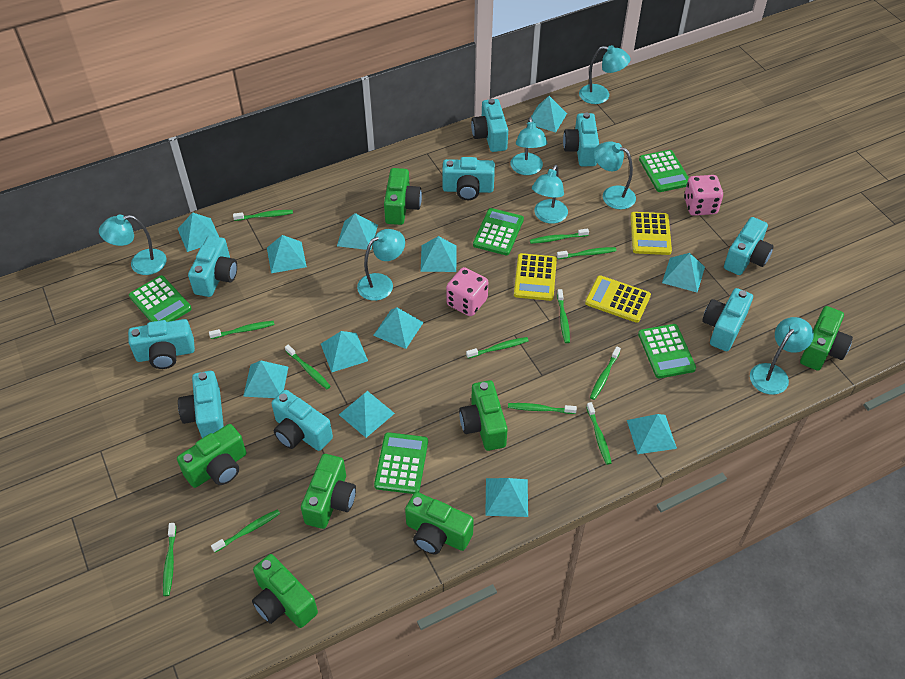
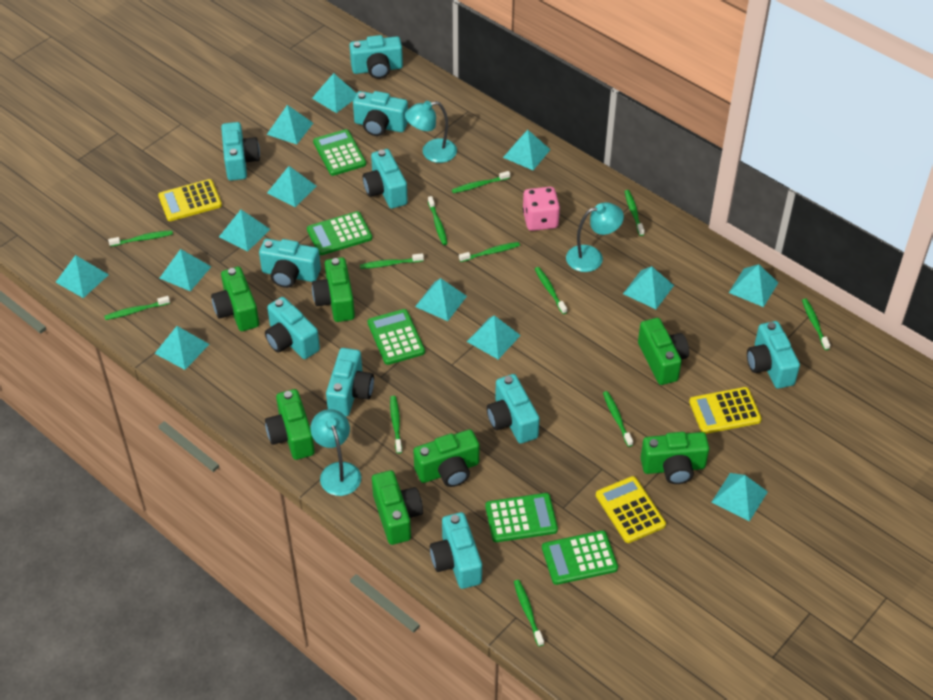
pink dice: [446,267,488,316] [684,175,723,216] = 2 -> [523,187,560,231] = 1
turquoise camera: [128,319,195,369] [178,371,224,438] [188,236,237,297] [271,390,333,451] [442,157,495,200] [471,99,508,152] [563,113,599,166] [702,288,753,351] [724,217,774,275] = 9 -> [221,122,260,181] [259,239,321,288] [265,297,320,359] [326,348,374,416] [349,35,403,79] [353,91,408,136] [363,149,408,209] [430,512,482,589] [487,374,540,444] [747,321,800,389] = 10
turquoise lamp: [99,215,166,275] [357,229,405,301] [511,117,547,175] [532,165,568,224] [579,45,630,104] [594,141,636,210] [750,317,814,395] = 7 -> [310,409,361,496] [405,101,457,163] [566,202,624,272] = 3
turquoise pyramid: [178,212,219,252] [243,360,288,398] [267,235,307,273] [321,331,368,372] [337,213,378,250] [339,391,395,438] [373,307,424,349] [421,236,457,272] [485,478,528,517] [527,96,567,132] [627,414,677,454] [662,253,705,293] = 12 -> [55,255,109,298] [154,326,209,370] [159,249,212,291] [219,210,270,252] [267,105,313,144] [267,166,317,207] [312,73,357,113] [415,278,467,321] [467,315,521,359] [503,130,551,170] [623,266,674,309] [711,473,768,522] [729,264,779,307] = 13

